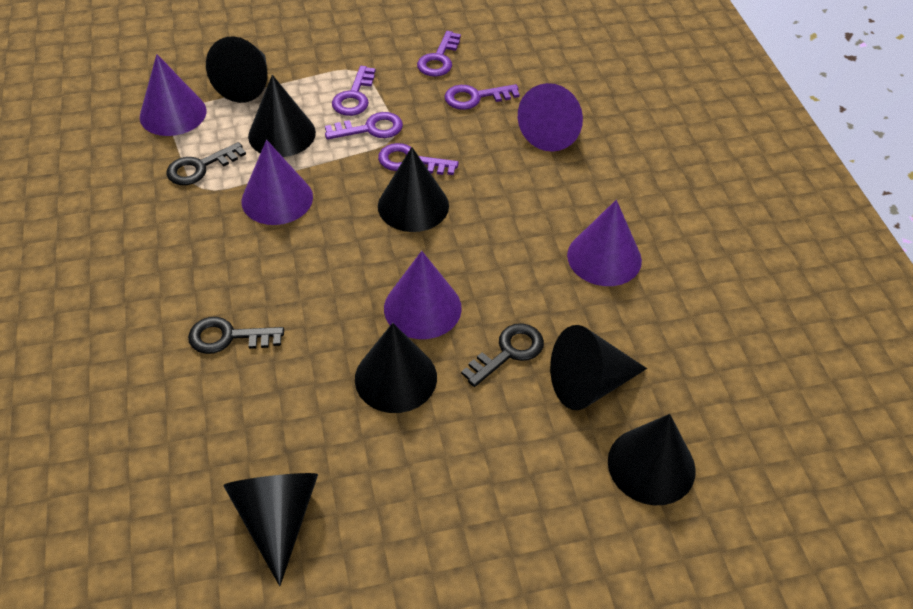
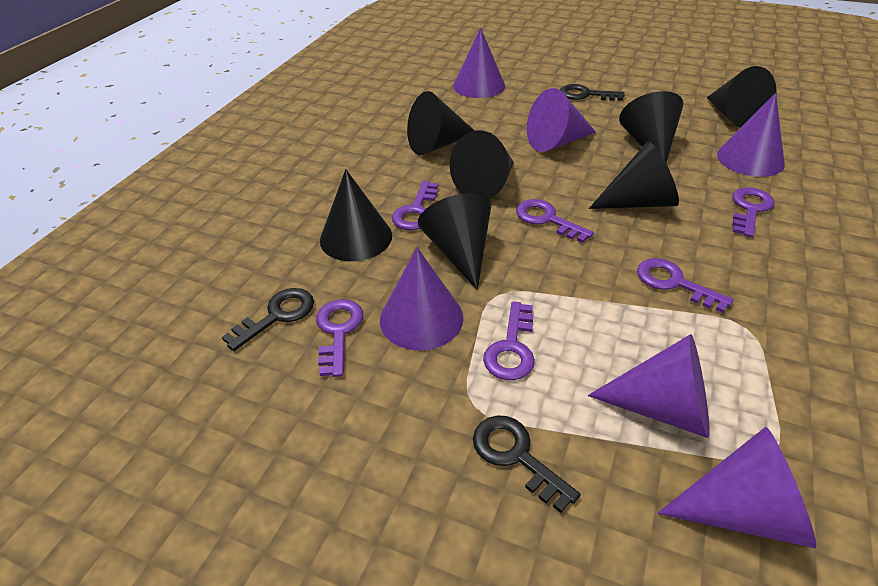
purple cone: [140,54,207,136] [241,140,313,225] [384,251,462,339] [518,83,583,152] [567,200,642,286] = 5 -> [380,247,463,350] [453,27,505,98] [527,88,596,152] [588,334,710,438] [658,427,816,549] [717,93,785,177] = 6
purple key: [325,112,403,139] [332,66,375,116] [378,143,459,175] [417,31,461,77] [445,84,520,110] = 5 -> [316,299,363,377] [392,181,439,230] [483,301,535,380] [516,199,594,243] [637,258,734,313] [732,187,774,237] = 6

